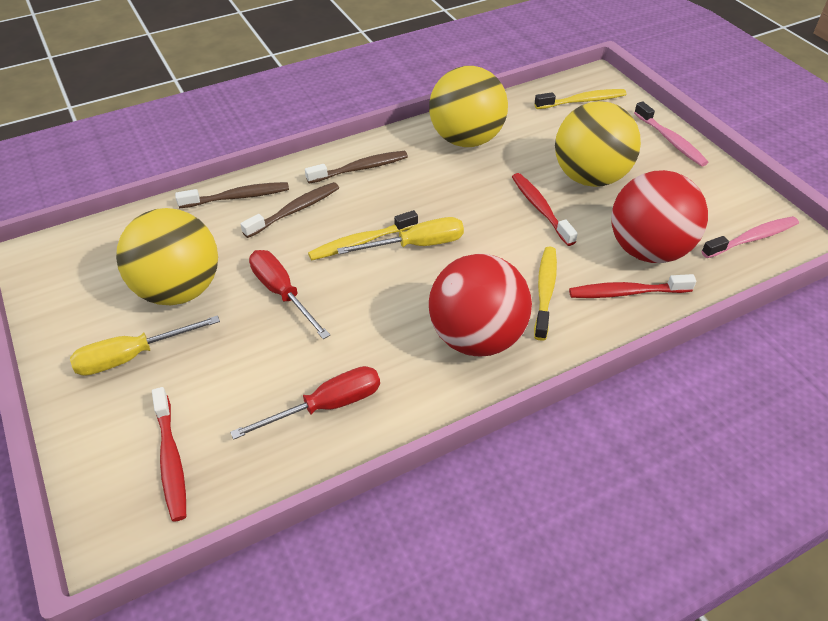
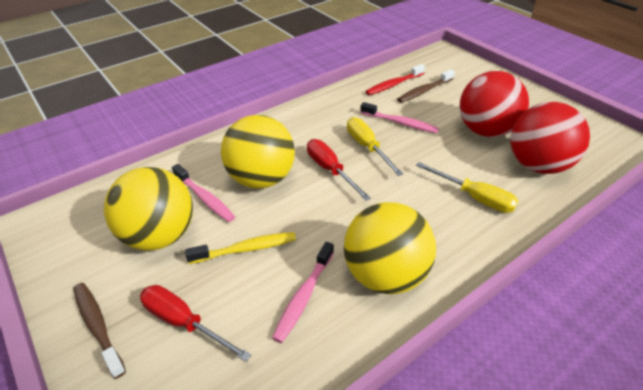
brown toothbrush: [175,182,289,208] [240,182,339,238] [305,151,408,184] = 3 -> [73,283,126,379] [397,69,455,103] = 2
pink toothbrush: [634,101,709,166] [701,216,799,258] = 2 -> [172,164,235,222] [272,242,334,343] [360,102,439,133] = 3
red toothbrush: [152,387,186,522] [512,173,578,246] [569,274,696,298] = 3 -> [365,64,425,95] = 1
yellow toothbrush: [308,210,418,260] [534,89,626,109] [534,247,557,341] = 3 -> [185,232,296,264] = 1

